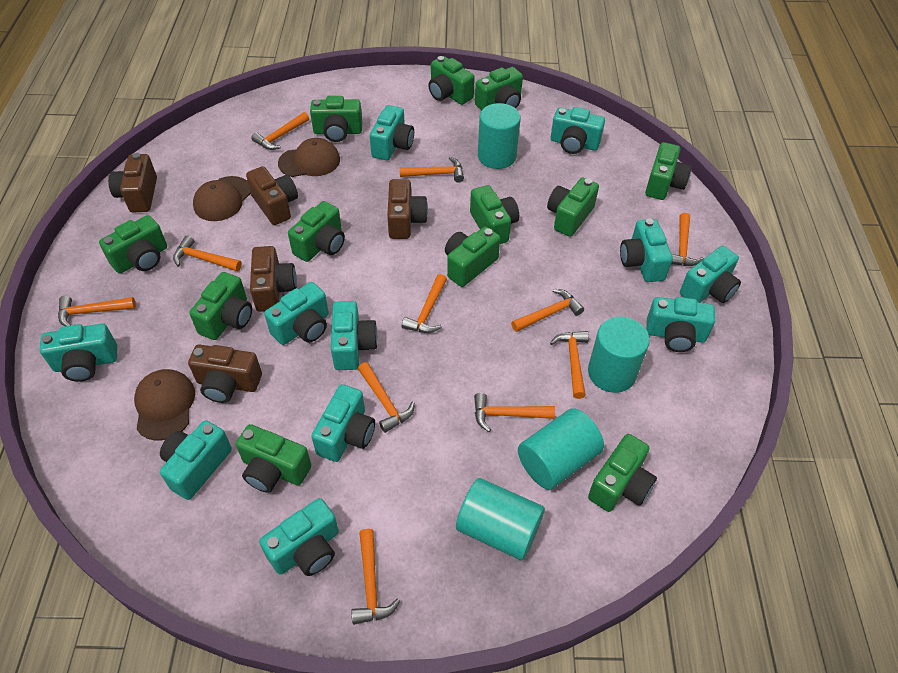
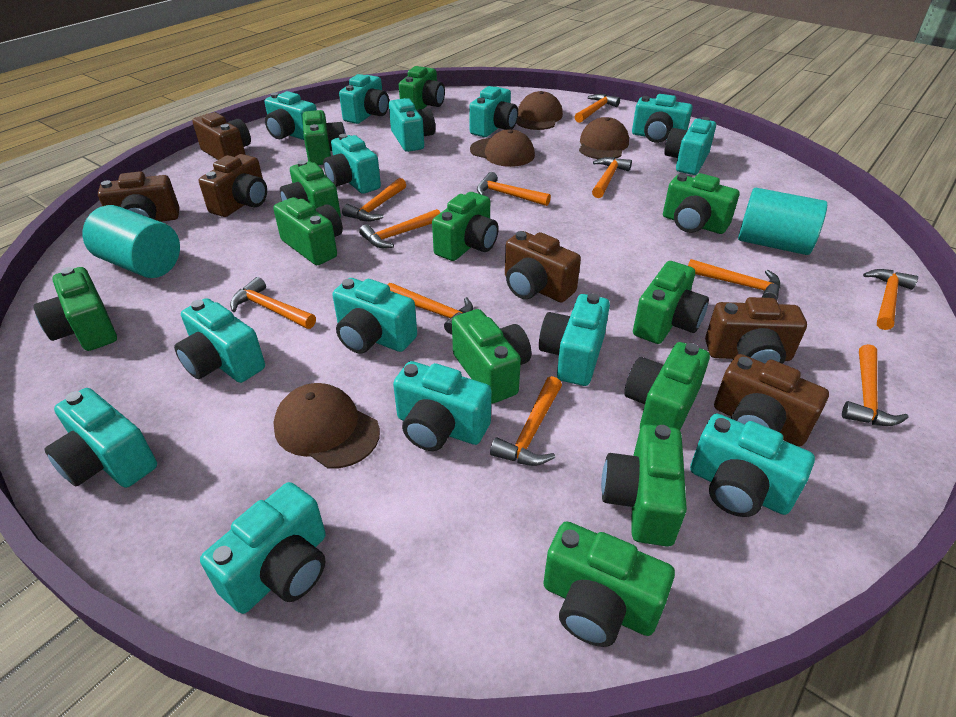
brown camera: [108,153,157,212] [188,344,262,403] [246,166,298,225] [250,246,297,312] [387,179,428,239] = 5 -> [98,171,179,222] [192,112,251,160] [199,154,267,217] [505,231,581,303] [705,297,807,364] [714,354,829,446] = 6
brown cap: [134,369,195,440] [193,176,251,221] [278,138,340,177] = 3 -> [273,383,380,469] [470,129,535,167] [516,91,563,130] [579,117,629,159] = 4
turquoise camera: [39,323,117,382] [160,420,232,500] [259,498,339,576] [264,282,329,345] [311,384,375,462] [331,301,378,370] [370,105,414,160] [551,107,605,154] [620,219,673,282] [646,297,715,352] [680,246,741,303] = 11 -> [44,388,157,488] [174,298,265,383] [200,482,326,614] [265,91,317,140] [323,134,381,194] [332,278,417,353] [339,74,389,124] [389,98,435,152] [393,361,492,451] [469,86,518,137] [539,293,610,386] [632,94,693,143] [664,117,716,175] [690,414,815,517] = 14
turquoise cylinder: [456,478,545,560] [478,103,521,169] [518,408,604,490] [588,317,650,393] = 4 -> [82,205,180,278] [738,188,827,255] = 2

